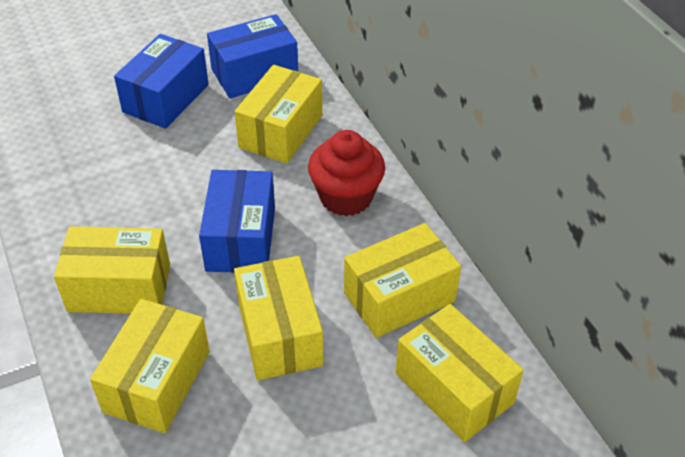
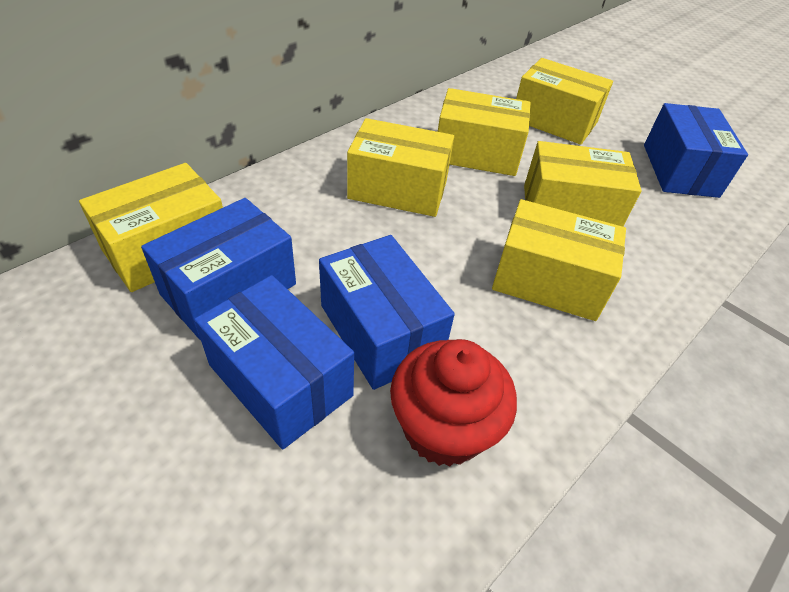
blue box: [114,34,209,129] [199,170,275,273] [207,14,298,98] = 3 -> [141,198,296,340] [194,275,354,449] [319,235,455,390] [644,103,748,198] = 4

